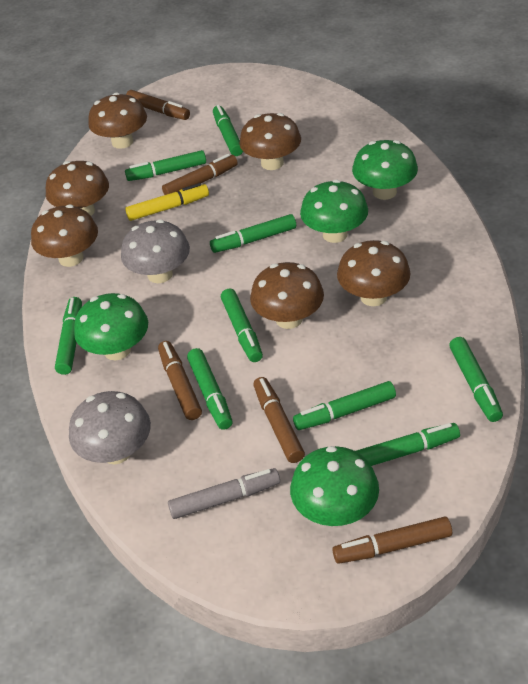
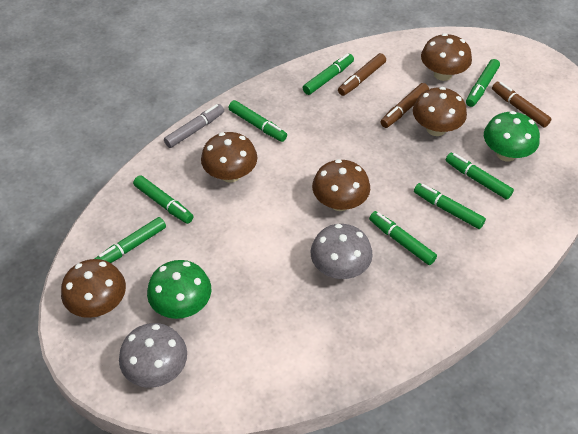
brown marker: [126,90,190,120] [158,341,202,420] [162,154,238,195] [253,377,305,463] [333,517,452,564] = 5 -> [338,53,386,96] [380,83,429,128] [492,82,551,127] = 3
brown mushroom: [31,205,98,267] [46,161,109,216] [88,92,147,149] [239,113,301,170] [250,262,324,329] [337,240,410,306] = 6 -> [61,259,126,318] [201,132,258,183] [312,159,370,211] [413,87,467,136] [421,33,472,81] = 5
green marker: [55,297,82,375] [125,150,206,181] [187,348,233,430] [210,214,296,253] [213,105,243,156] [221,289,263,362] [293,381,396,430] [356,423,460,466] [449,337,503,422] = 9 -> [95,217,166,263] [133,175,194,224] [229,100,287,142] [303,54,354,95] [369,211,437,265] [414,183,486,229] [445,153,514,200] [466,59,500,107] = 8
green mushroom: [74,293,148,360] [290,446,379,526] [300,179,368,243] [352,140,418,200] = 4 -> [147,260,211,319] [484,111,540,161] = 2
yellow marker: [125,183,209,221] = 1 -> none = 0

